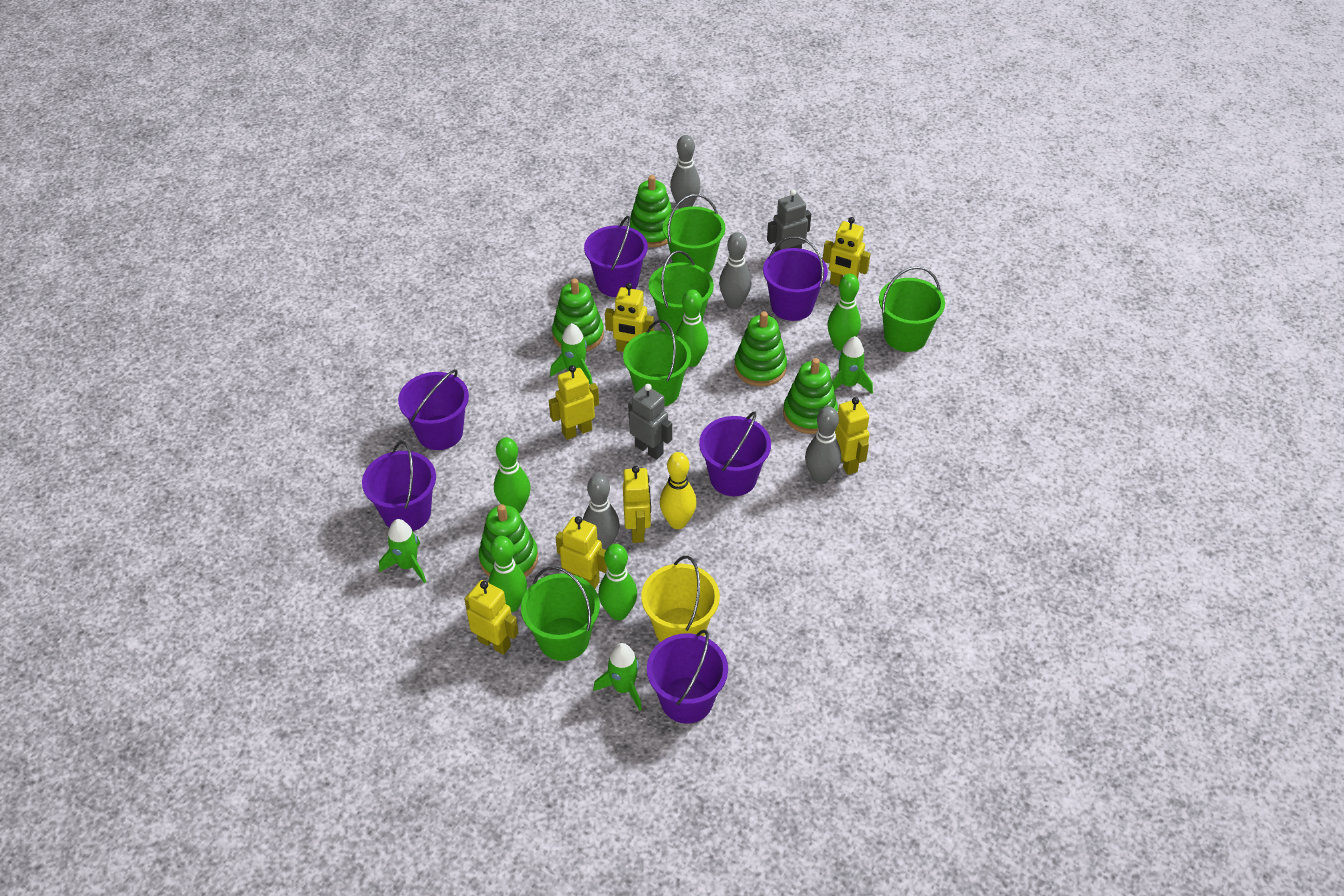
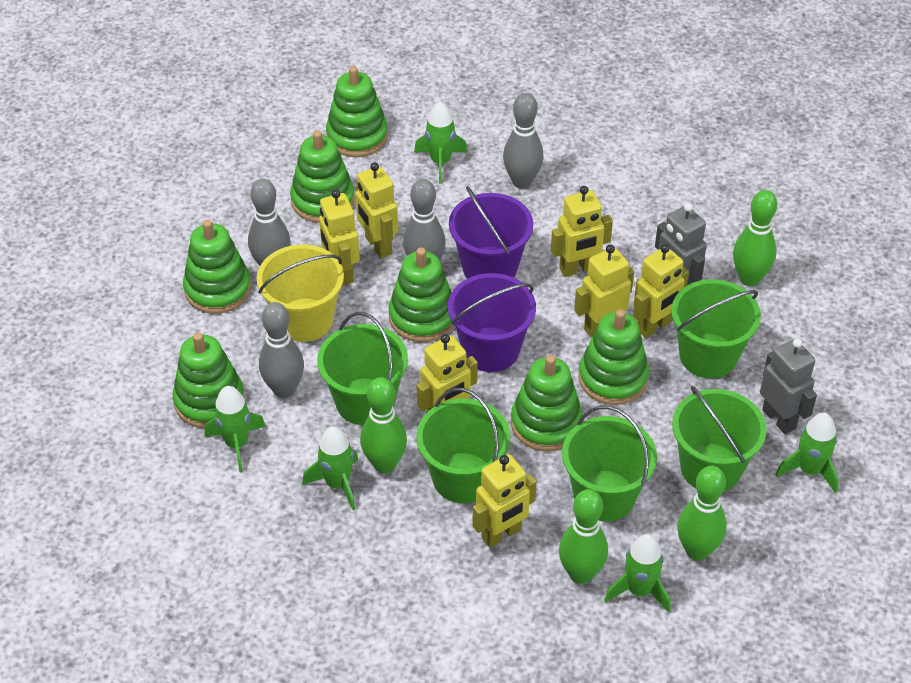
green bowling pin: [488,536,527,612] [494,437,531,513] [599,544,637,620] [676,290,708,367] [827,274,861,351] = 5 -> [360,377,407,473] [559,489,608,584] [677,466,727,561] [733,190,777,286] = 4
green rocket: [379,519,426,583] [550,323,593,384] [593,643,642,711] [832,336,873,393] = 4 -> [205,386,266,472] [302,426,358,510] [414,102,468,184] [604,534,671,613] [775,413,839,494] = 5
green stacking toy: [479,504,538,577] [552,278,604,352] [630,175,672,247] [734,311,787,387] [783,358,838,434] = 5 -> [173,332,245,428] [183,220,251,314] [290,130,355,223] [326,66,388,157] [388,248,454,342] [511,355,583,451] [578,309,649,405] = 7
purple bucket: [362,441,436,531] [398,369,469,450] [584,216,648,297] [647,630,728,724] [699,411,771,496] [763,236,828,321] = 6 -> [448,273,536,372] [449,186,533,279] = 2
yellow bowling pin: [660,452,697,529] = 1 -> none = 0

